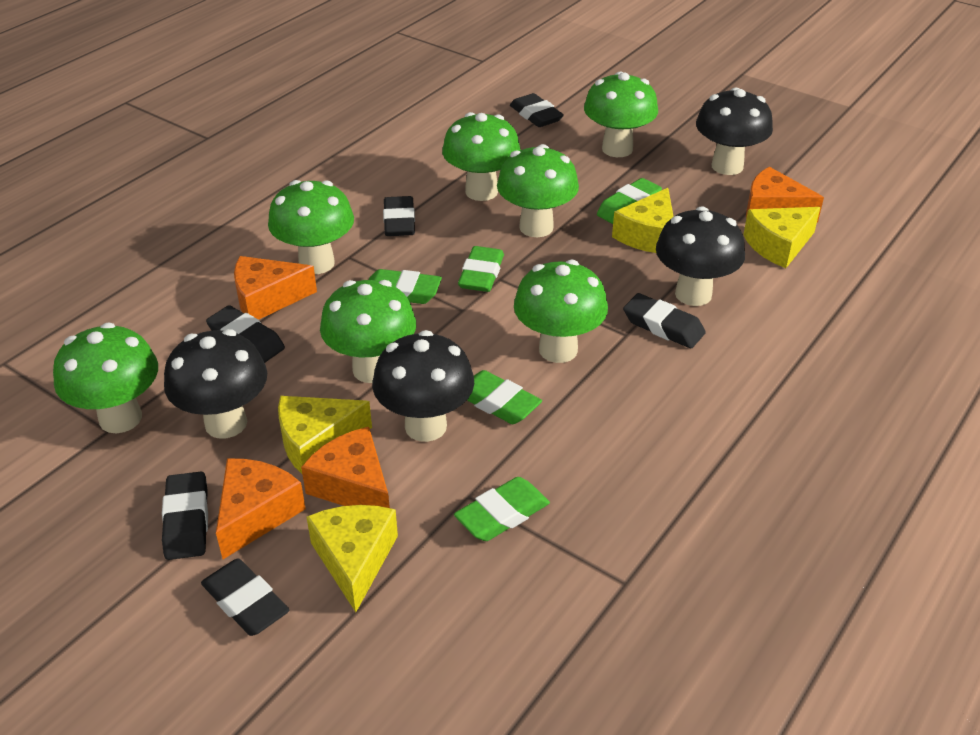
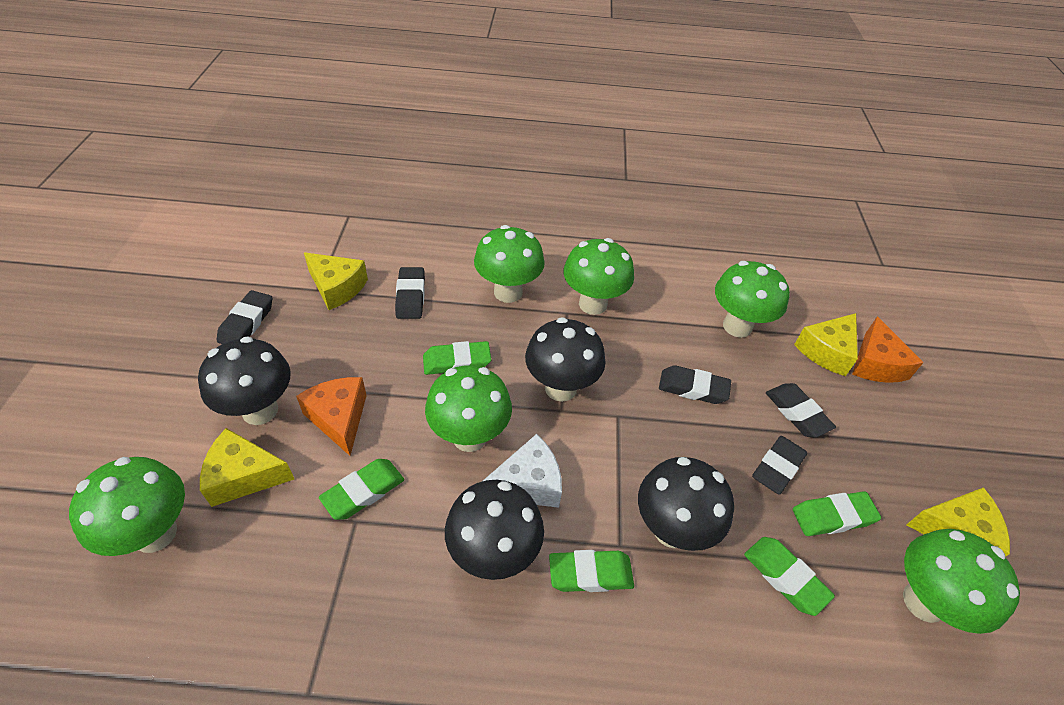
black eraser: [162,472,208,560] [201,559,289,636] [206,305,285,363] [383,196,415,236] [510,93,564,127] [623,293,706,348] = 6 -> [217,290,272,344] [395,267,425,319] [659,365,731,404] [752,436,807,495] [766,383,836,437] = 5
green mushroom: [53,323,158,434] [268,180,354,274] [320,280,416,383] [442,112,520,201] [497,144,579,238] [514,260,608,363] [584,72,658,157] = 7 -> [69,457,185,556] [425,365,512,452] [474,225,545,303] [563,238,634,315] [715,261,790,338] [903,529,1020,634] = 6
orange cheese: [216,458,306,559] [234,256,317,320] [301,427,390,508] [746,167,824,223] = 4 -> [296,377,367,456] [852,316,924,383] = 2
white cheese: none = 0 -> [483,434,562,508] = 1

